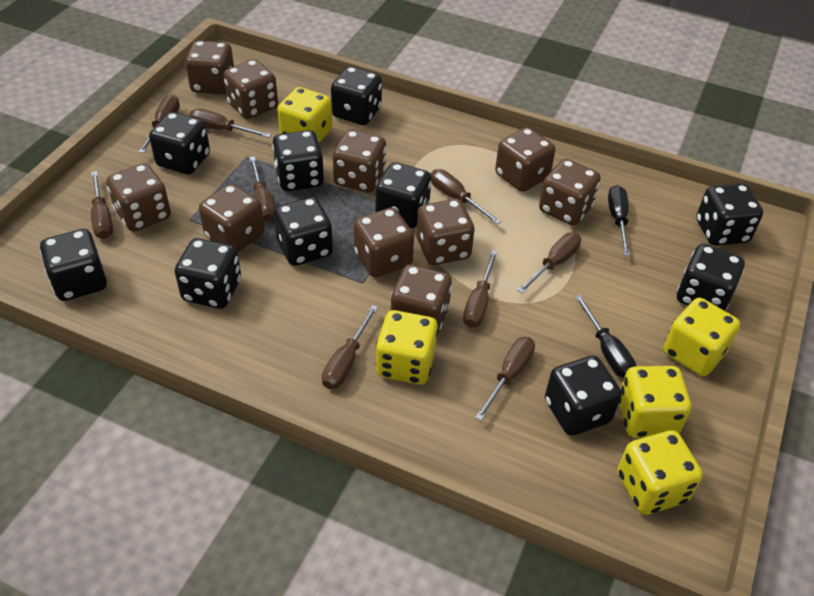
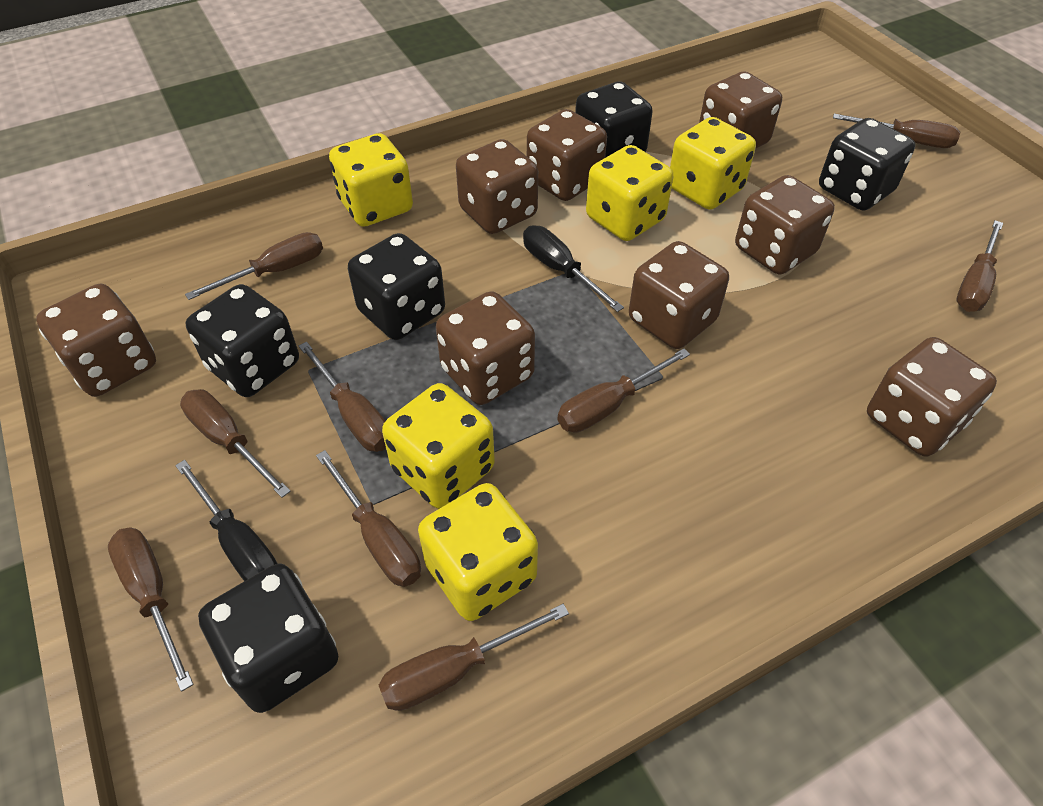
black dice: [40,229,107,301] [149,112,210,174] [175,238,241,309] [272,130,324,191] [274,197,333,266] [331,66,382,125] [376,162,431,228] [545,356,622,436] [677,244,745,311] [696,184,763,246] = 10 -> [186,284,299,397] [198,564,338,713] [348,233,445,340] [575,81,653,158] [819,118,916,211] = 5
brown dice: [106,163,171,232] [185,41,234,95] [199,184,264,252] [223,59,278,119] [333,130,386,192] [354,208,414,278] [391,264,452,333] [416,199,475,265] [495,127,555,192] [539,159,601,226] = 10 -> [36,284,156,397] [436,291,535,405] [456,139,538,234] [527,109,607,201] [629,241,729,349] [699,71,782,148] [735,175,835,275] [867,337,997,457] = 8

